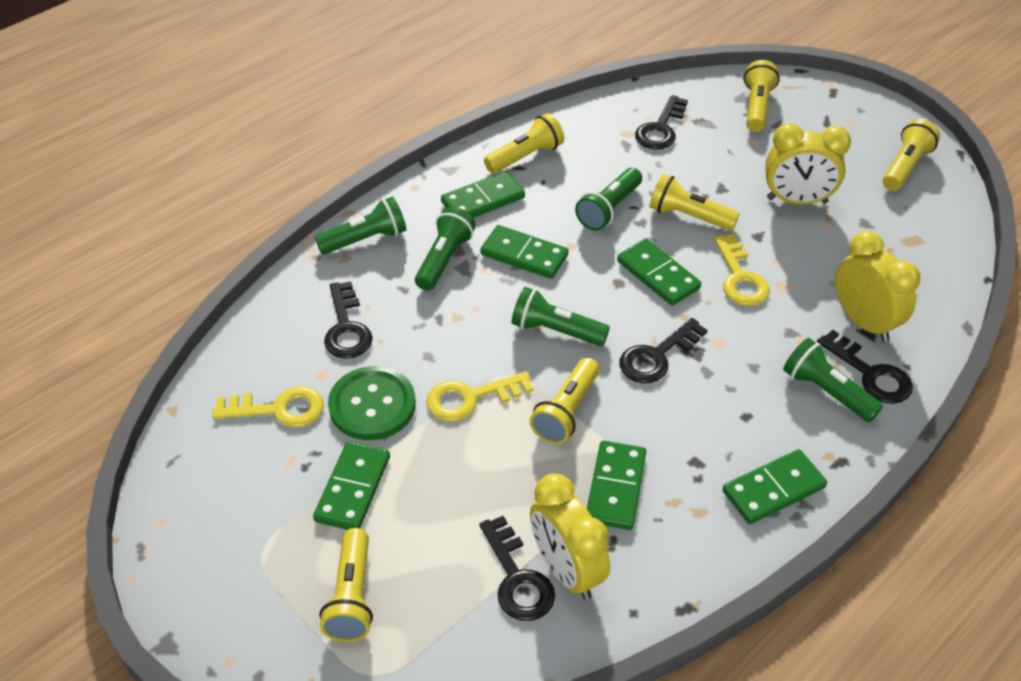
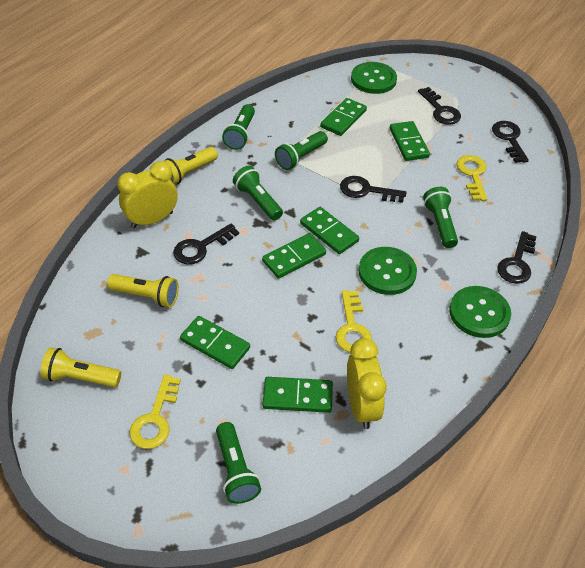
green button: [328,366,416,440] = 1 -> [351,62,397,94] [358,247,417,295] [449,286,511,338] = 3
yellow clock: [530,474,610,600] [765,123,851,204] [835,231,920,343] = 3 -> [117,161,178,228] [347,338,387,429] = 2
yellow flashlight: [320,528,373,642] [484,113,564,174] [530,358,600,444] [649,174,740,231] [744,60,780,132] [883,119,940,191] = 6 -> [40,347,121,387] [107,274,179,307] [163,147,218,185] = 3

